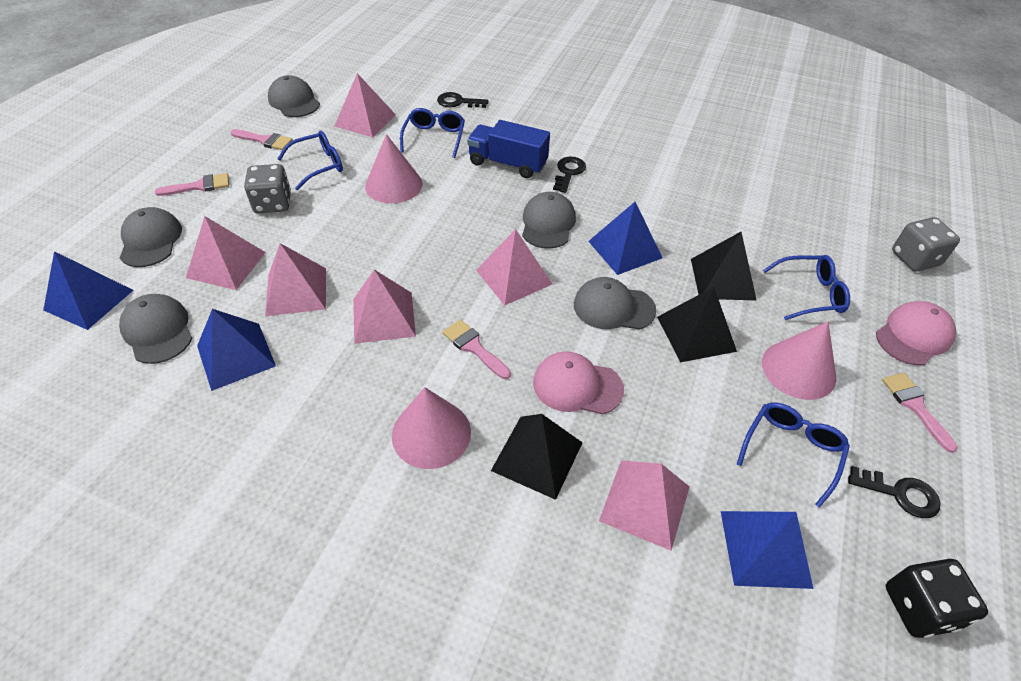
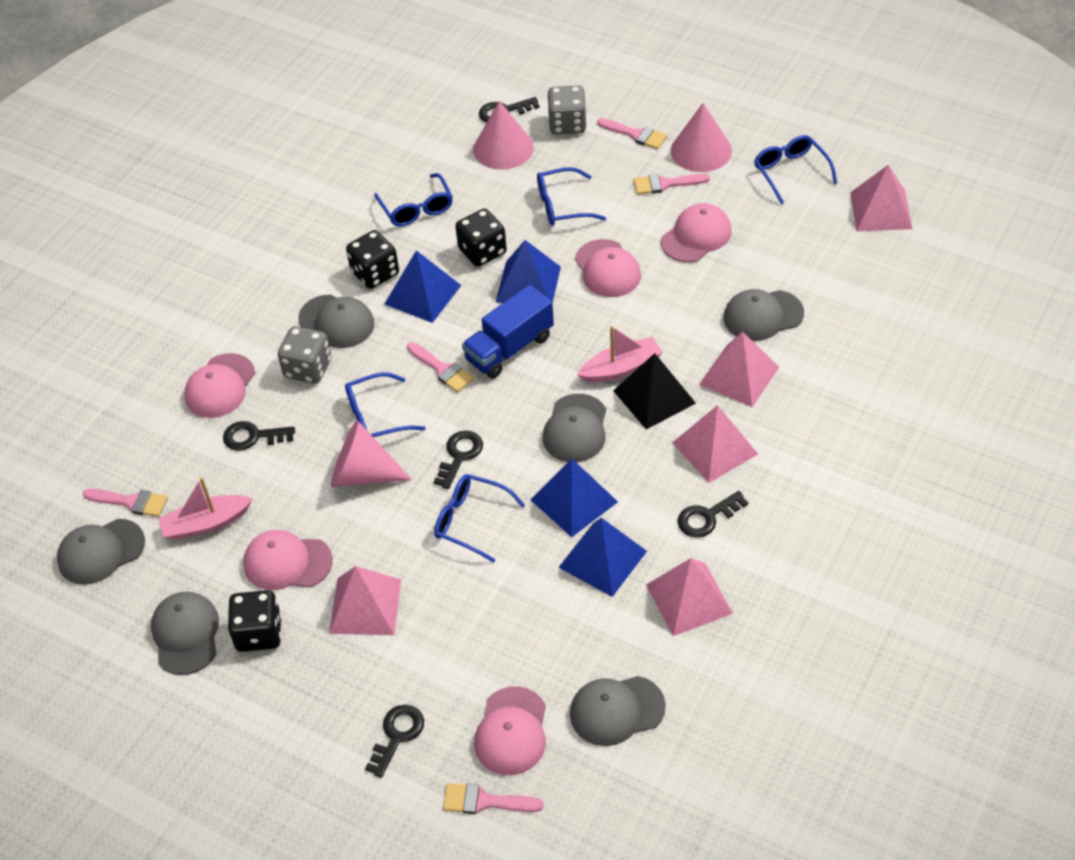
black dice: [886,559,988,638] = 1 -> [228,590,281,652] [346,230,399,289] [455,209,507,267] = 3
black key: [437,92,489,108] [553,157,586,193] [848,466,941,518] = 3 -> [223,421,295,451] [365,705,424,778] [434,430,483,489] [479,97,540,123] [677,491,748,538] = 5
black pyramid: [491,414,583,500] [657,287,737,362] [691,232,757,301] = 3 -> [613,353,696,430] = 1
blue glasses: [277,131,343,190] [400,108,465,158] [737,403,850,508] [763,255,850,320] = 4 -> [345,372,426,437] [374,173,453,226] [434,474,525,563] [537,167,606,226] [754,135,837,204] = 5
grey cap: [119,294,192,364] [120,207,182,267] [268,75,320,117] [522,192,576,249] [574,277,656,330] = 5 -> [57,519,145,585] [151,592,219,675] [298,294,374,348] [543,394,606,462] [570,676,666,746] [724,289,804,341] = 6
pink boat: none = 0 -> [158,477,253,540] [577,326,663,383] = 2
pink brush: [155,173,229,196] [231,129,293,150] [443,319,511,379] [882,373,958,453] = 4 -> [83,489,168,517] [407,342,474,392] [443,783,544,814] [597,118,667,149] [633,174,710,195] = 5
pink cap: [533,351,624,415] [876,301,956,365] = 2 -> [184,353,255,418] [243,530,333,590] [474,686,546,775] [575,239,641,297] [661,203,732,262] = 5
pink pyramid: [186,216,266,290] [265,243,326,316] [334,73,396,138] [353,270,416,344] [476,229,552,305] [599,460,690,551] = 6 -> [329,566,401,635] [646,558,733,636] [672,405,758,483] [699,331,779,407] [850,165,913,231] = 5

